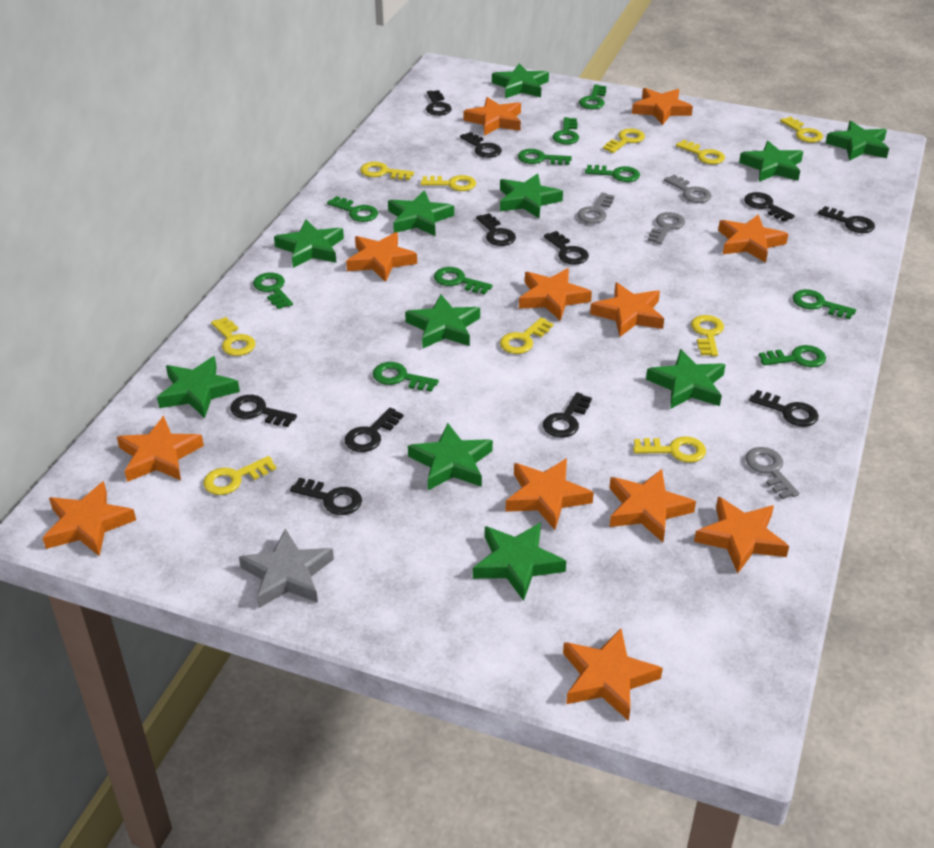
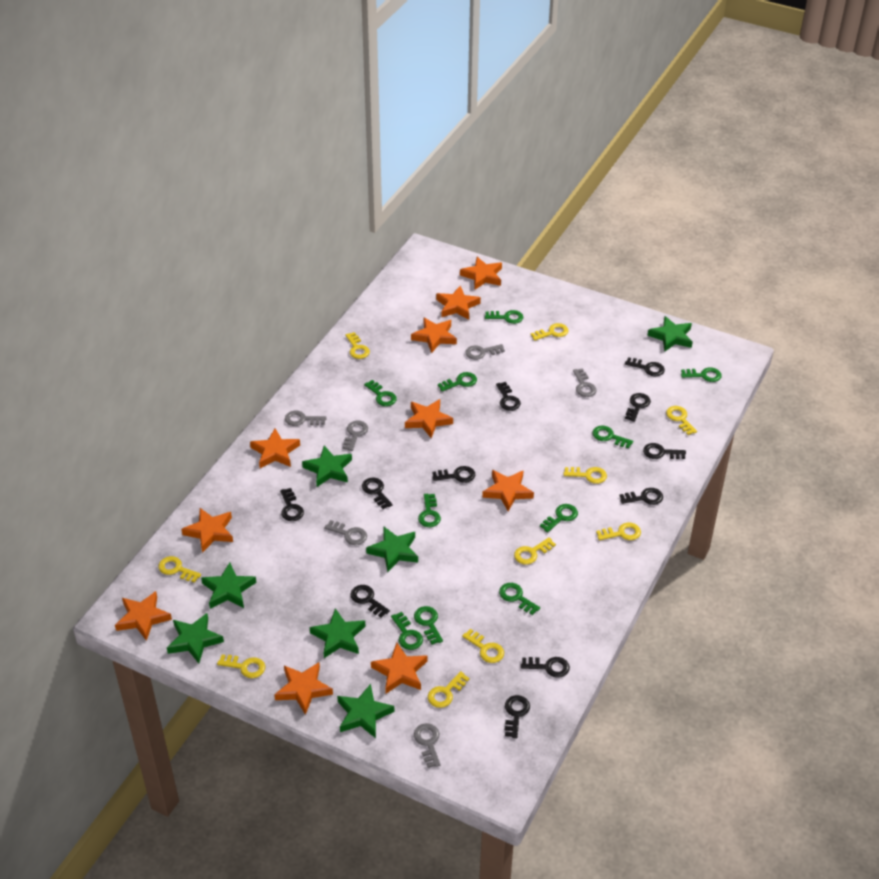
green star: [157,356,240,418] [274,219,344,268] [388,190,454,236] [405,294,480,348] [408,423,493,490] [473,522,566,601] [492,64,549,98] [500,174,563,218] [646,349,726,409] [739,141,803,182] [826,121,889,161] = 11 -> [167,613,224,663] [201,563,257,609] [302,446,352,487] [310,608,366,658] [337,684,394,738] [366,527,418,572] [647,316,693,352] = 7
grey key: [577,193,614,224] [648,212,685,244] [664,174,712,203] [745,447,799,499] = 4 -> [285,411,327,426] [325,520,367,545] [343,421,368,451] [414,723,441,768] [465,344,505,360] [573,368,597,397] = 6
grey star: [239,528,334,608] = 1 -> none = 0
orange star: [43,481,136,556] [117,416,204,482] [346,232,417,282] [464,97,521,136] [505,458,594,530] [519,268,592,321] [563,628,663,721] [590,282,664,337] [609,469,696,542] [632,88,693,125] [694,497,789,573] [718,214,788,263] = 12 -> [115,591,172,641] [181,508,233,553] [250,429,300,468] [274,662,333,715] [371,643,427,694] [405,399,453,438] [411,317,457,353] [436,286,481,320] [460,257,502,290] [482,470,534,511] = 10

